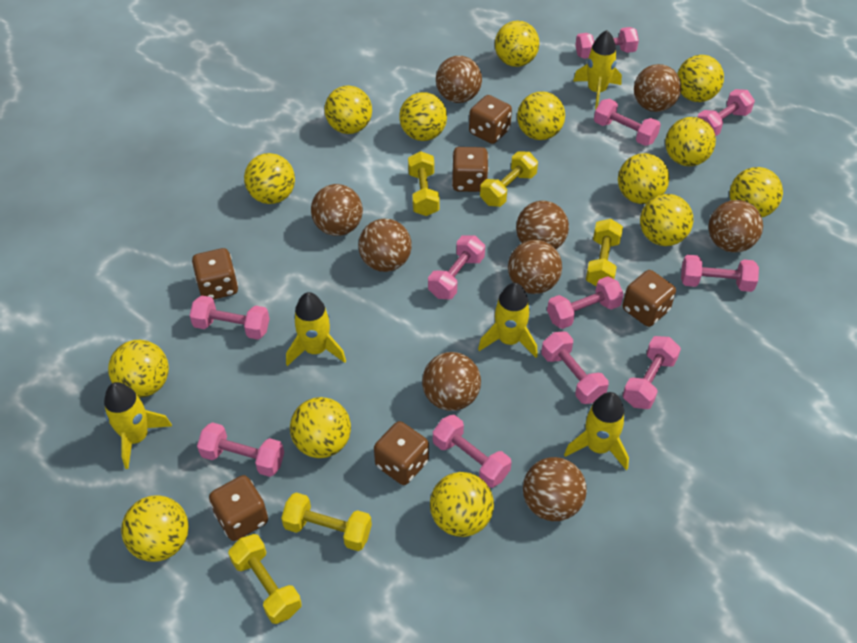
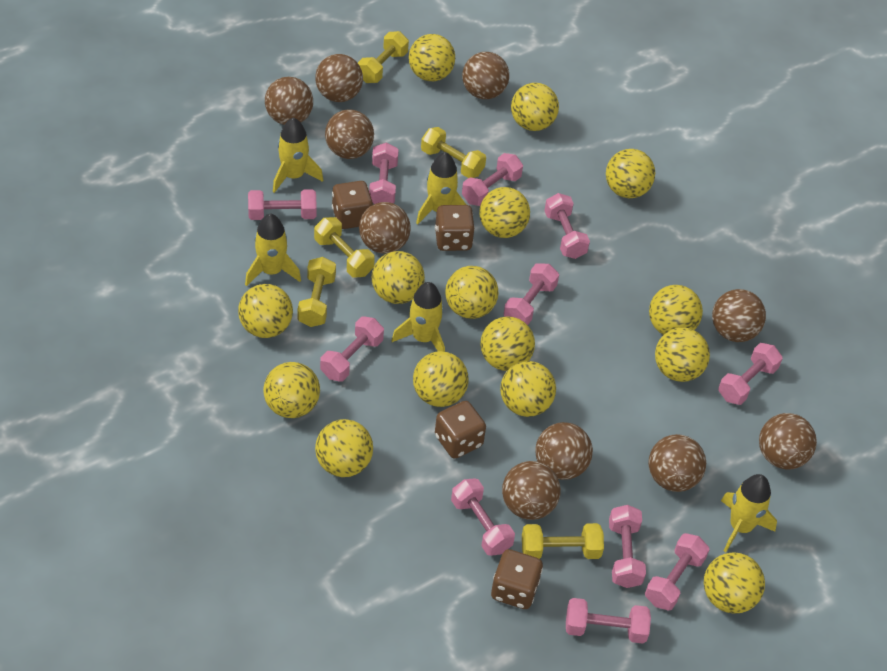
brown ball: [311,184,363,236] [358,219,412,272] [422,352,481,411] [436,56,482,103] [508,240,562,294] [516,201,569,249] [523,457,587,521] [634,64,681,112] [708,200,763,253] = 9 -> [265,77,313,125] [315,54,363,102] [325,109,374,159] [359,202,411,253] [462,52,509,99] [502,461,561,520] [535,422,593,480] [648,434,706,492] [712,289,766,342] [759,413,817,469] = 10
brown dice: [192,248,238,300] [209,475,268,541] [374,421,429,485] [452,147,489,192] [469,95,512,144] [623,270,676,327] = 6 -> [332,181,373,229] [435,205,475,251] [435,401,486,459] [491,549,543,609] = 4
yellow ball: [108,340,169,398] [121,495,189,562] [244,153,295,204] [290,397,351,458] [325,86,372,134] [399,92,447,141] [430,472,494,537] [495,21,539,67] [517,91,565,140] [618,153,669,204] [640,194,693,246] [665,117,716,166] [677,55,724,102] [730,167,783,217] = 14 -> [238,284,293,338] [263,362,320,418] [315,419,373,477] [372,251,425,304] [409,34,455,81] [413,351,469,407] [445,266,498,319] [479,187,530,238] [480,316,535,371] [500,361,556,417] [511,83,559,131] [606,149,655,198] [649,285,703,335] [655,328,710,382] [704,552,765,614] = 15

